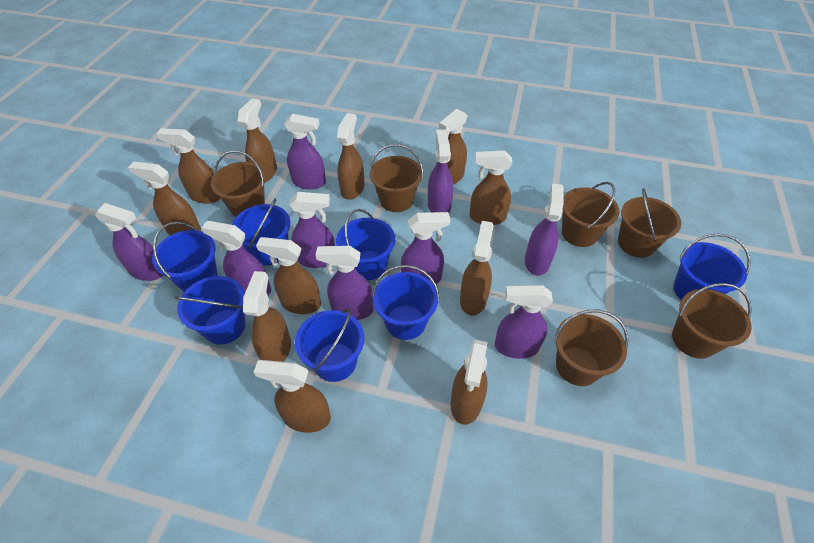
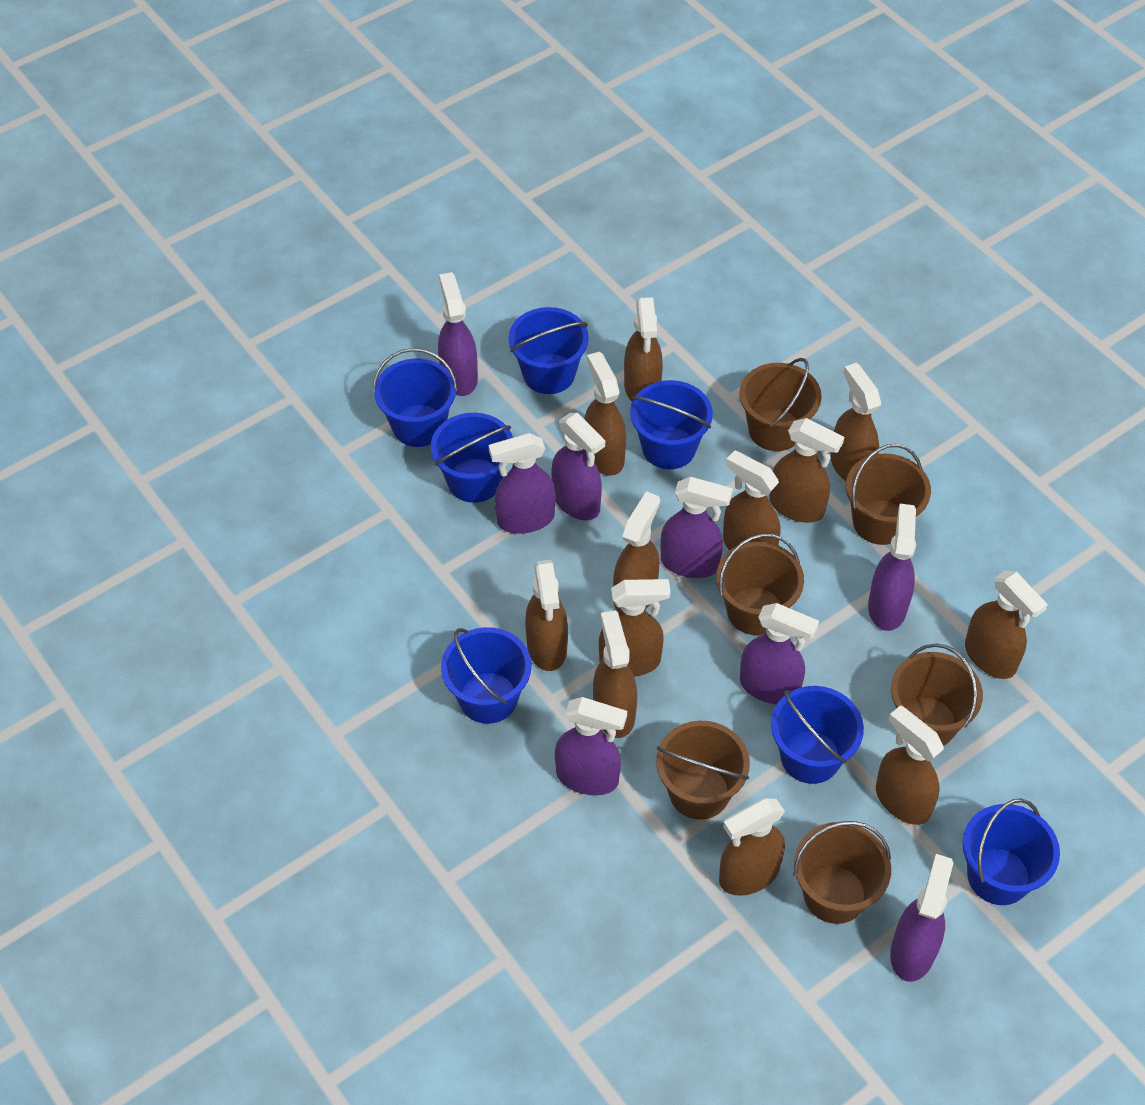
brown spray bottle: [128,162,201,235] [157,128,221,204] [238,98,277,182] [243,271,291,362] [254,360,331,433] [256,237,321,314] [337,113,364,200] [439,109,468,185] [451,339,488,425] [460,221,494,316] [470,151,512,225] = 11 -> [525,560,568,671] [584,352,626,476] [593,610,637,738] [599,579,670,677] [613,491,660,612] [624,297,663,402] [719,798,785,896] [723,450,780,550] [770,418,844,523] [831,363,881,481] [876,705,944,825] [965,570,1048,679] = 12
purple spray bottle: [95,203,163,281] [201,221,271,295] [284,114,326,189] [289,192,335,268] [316,246,374,320] [401,212,450,284] [428,130,453,213] [495,285,553,359] [525,183,564,276] = 9 -> [438,272,478,396] [489,433,556,534] [551,412,605,520] [555,697,627,795] [661,477,733,578] [740,603,819,704] [868,504,916,631] [890,854,953,982] = 8

